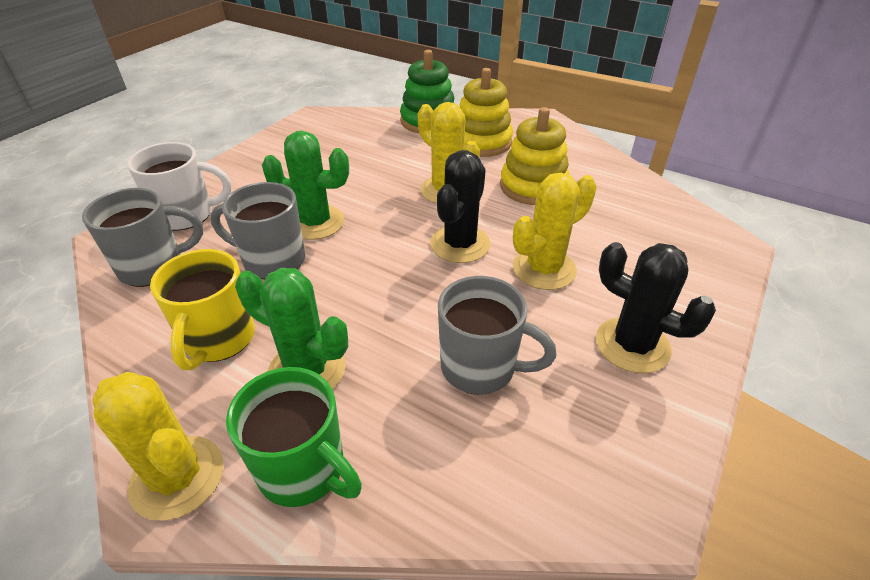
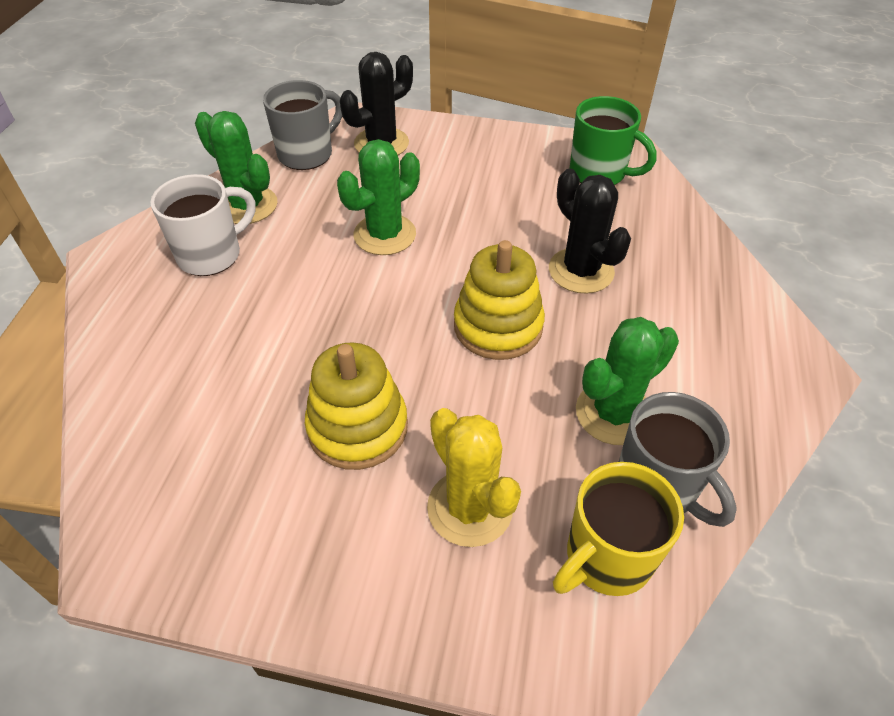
green cactus: [235,268,348,390] [262,131,349,240] = 2 -> [195,111,277,224] [337,139,420,255] [576,317,679,445] = 3
green stacking toy: [400,50,454,134] = 1 -> none = 0
grey mug: [82,188,203,287] [210,182,305,279] [438,276,557,395] = 3 -> [263,80,342,170] [619,392,737,527] = 2
yellow cactus: [93,372,223,521] [418,102,480,204] [513,173,597,290] = 3 -> [427,408,521,547] = 1

